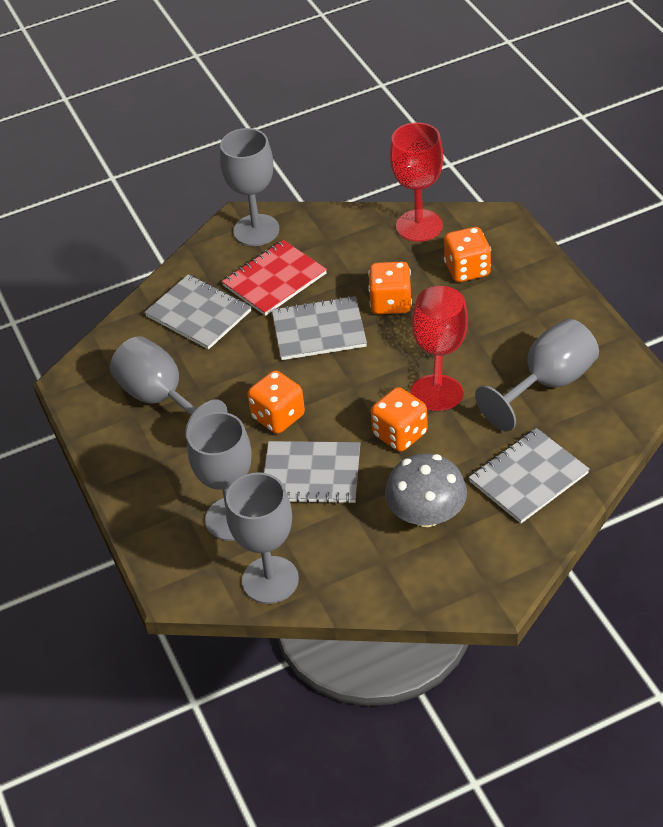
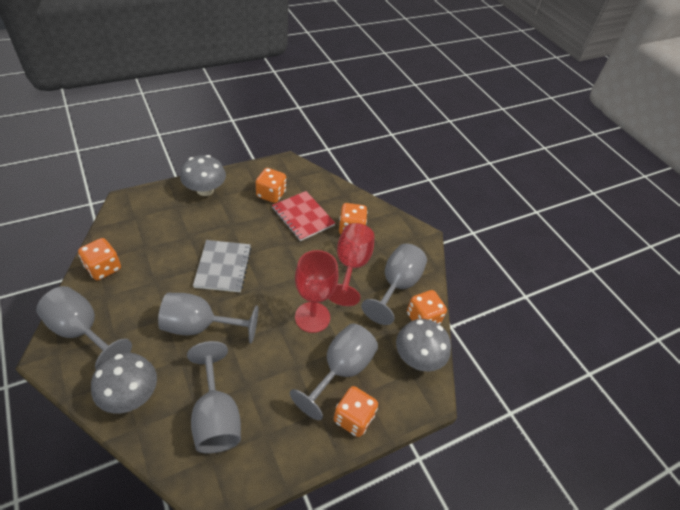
grey mushroom: [385,453,467,527] = 1 -> [91,353,157,414] [180,155,226,196] [396,319,451,372] = 3
grey notebook: [145,274,251,350] [264,441,360,504] [272,296,367,360] [469,428,590,523] = 4 -> [193,240,251,292] = 1
orange dice: [248,370,305,434] [368,262,412,314] [371,387,428,452] [444,227,491,282] = 4 -> [78,238,121,280] [256,168,286,203] [334,386,378,437] [339,203,368,234] [407,290,447,325] = 5

